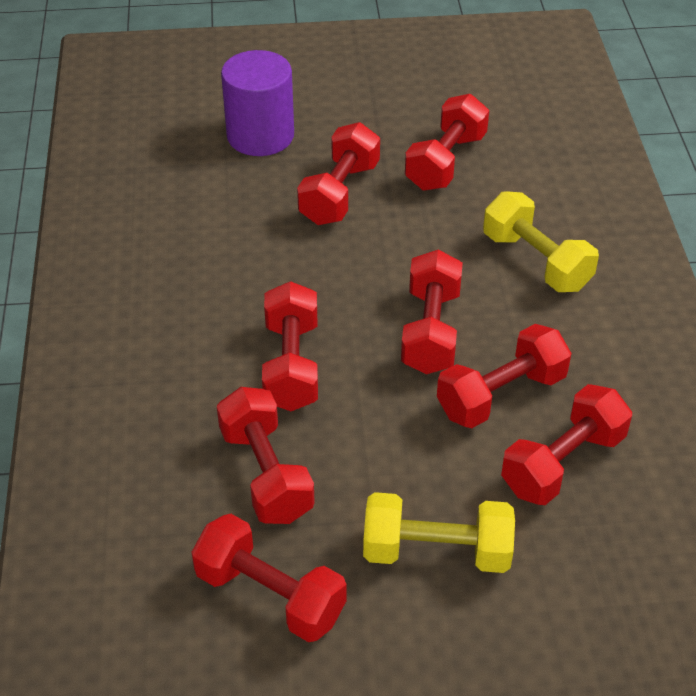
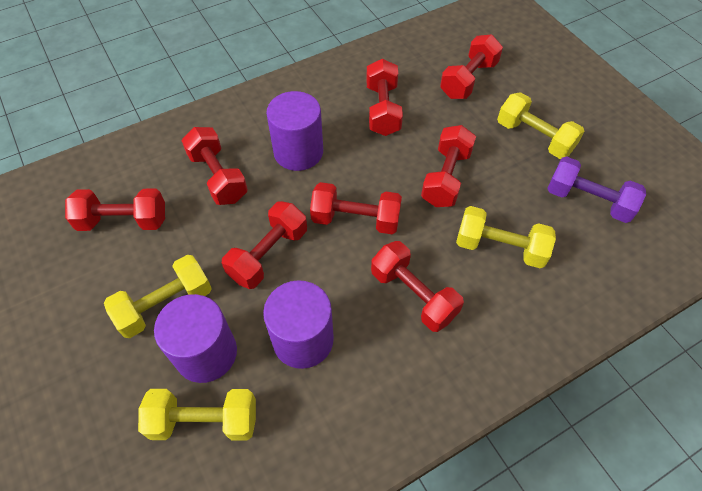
purple cylinder: [221,50,294,156] = 1 -> [154,294,237,383] [263,280,334,369] [266,91,323,171] = 3
purple dumbbell: none = 0 -> [547,156,646,223] = 1
yellow dumbbell: [363,492,515,573] [483,191,599,292] = 2 -> [104,255,212,338] [138,389,256,441] [456,206,556,268] [497,92,585,159] = 4

